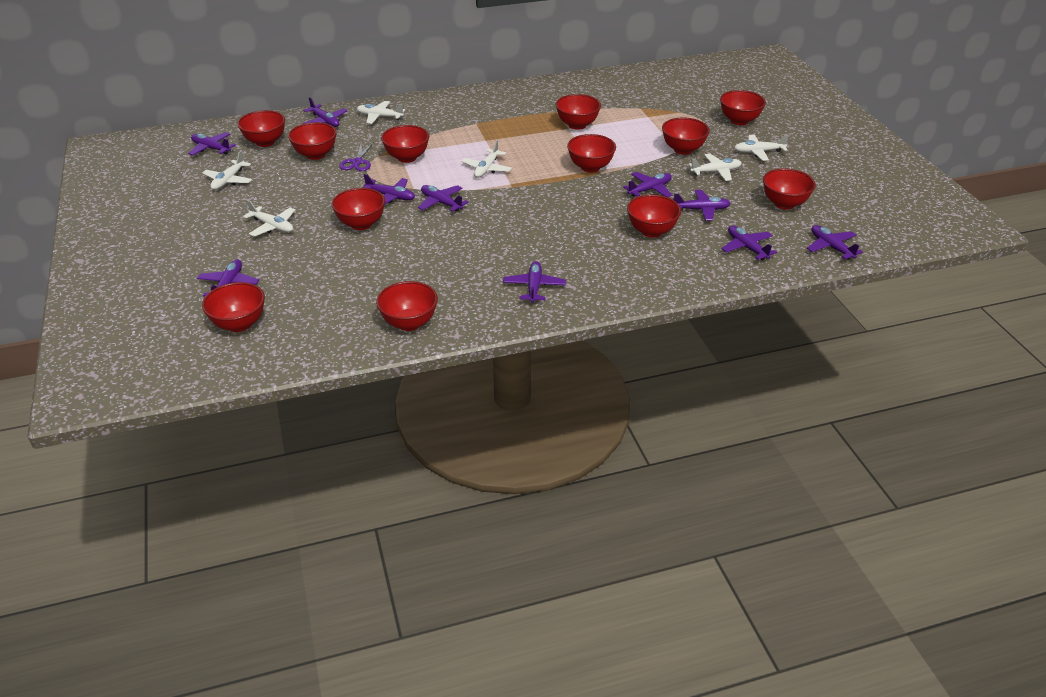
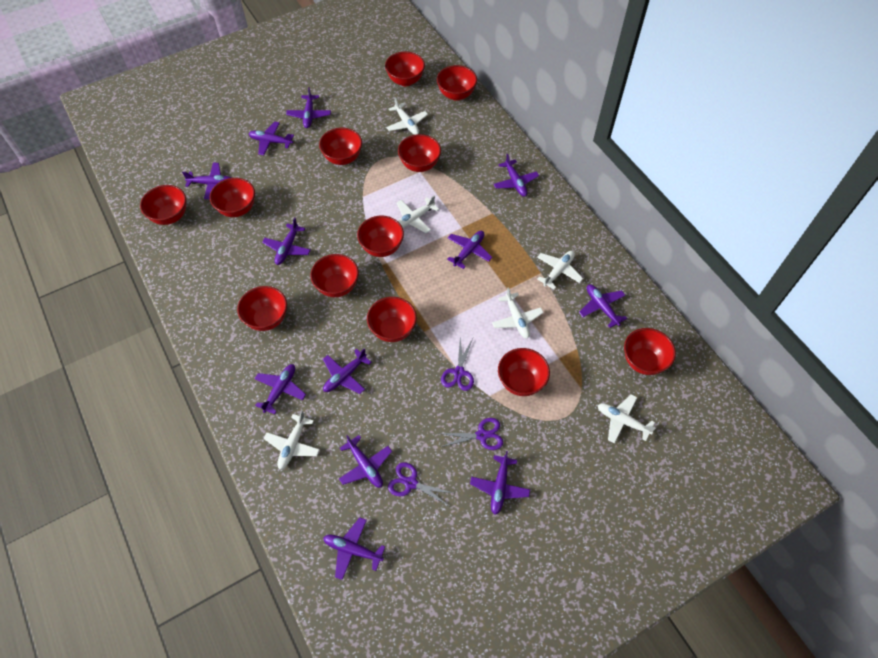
purple plane: [188,132,236,156] [197,259,259,297] [303,97,347,127] [363,174,415,204] [418,185,468,212] [503,261,566,303] [623,172,672,197] [673,190,731,221] [721,225,777,260] [807,225,863,260] = 10 -> [182,163,231,199] [248,122,294,155] [255,364,306,415] [262,218,311,265] [286,87,331,128] [323,348,372,394] [323,517,385,580] [339,435,392,488] [447,231,492,269] [470,451,530,515] [493,154,539,197] [579,284,627,328] = 12
purple scissors: [339,143,373,171] = 1 -> [388,462,453,506] [438,418,503,450] [441,338,474,391] = 3

